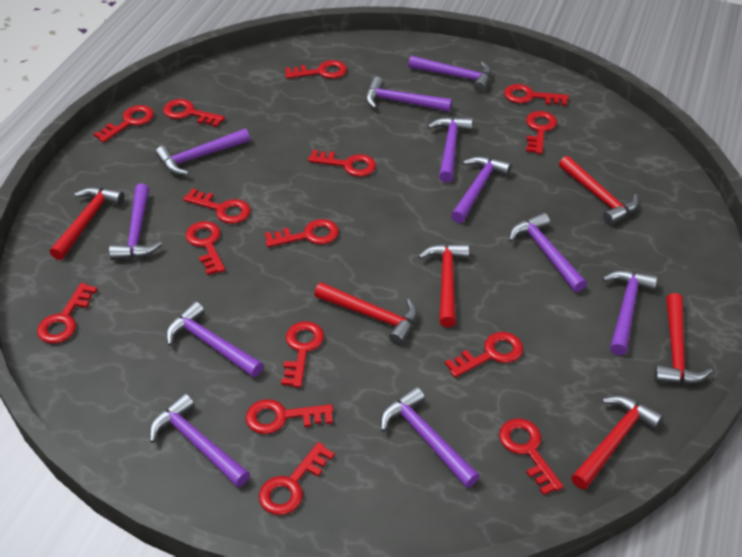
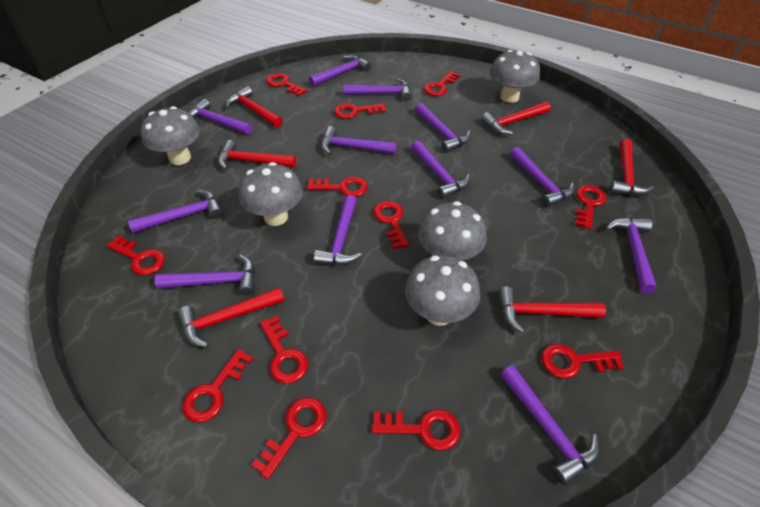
grey mushroom: none = 0 -> [141,106,200,165] [239,162,303,226] [405,255,480,326] [418,201,487,260] [490,50,540,103] = 5
purple hammer: [109,184,162,260] [150,393,250,487] [155,129,250,175] [166,301,263,378] [366,77,452,112] [380,387,480,488] [408,56,492,92] [427,117,473,182] [451,156,511,223] [509,213,587,292] [602,270,658,356] = 11 -> [128,190,223,233] [155,255,255,295] [188,99,252,135] [309,55,371,86] [314,195,362,265] [321,126,397,155] [343,78,412,101] [411,141,470,199] [415,103,471,153] [500,365,599,485] [510,147,575,207] [606,218,657,294] = 12
red key: [37,283,98,344] [94,105,154,143] [163,99,225,127] [183,189,251,224] [186,221,225,275] [246,399,333,434] [259,442,335,515] [265,219,339,247] [281,321,324,388] [285,60,347,79] [308,150,376,177] [445,332,523,378] [499,419,564,495] [504,84,569,106] [526,111,557,154] = 15 -> [106,235,165,275] [183,349,253,422] [252,398,327,480] [260,316,308,383] [266,73,308,96] [307,177,368,197] [334,103,386,119] [372,409,460,450] [374,201,409,249] [424,71,461,96] [541,344,625,378] [575,185,606,229] = 12

